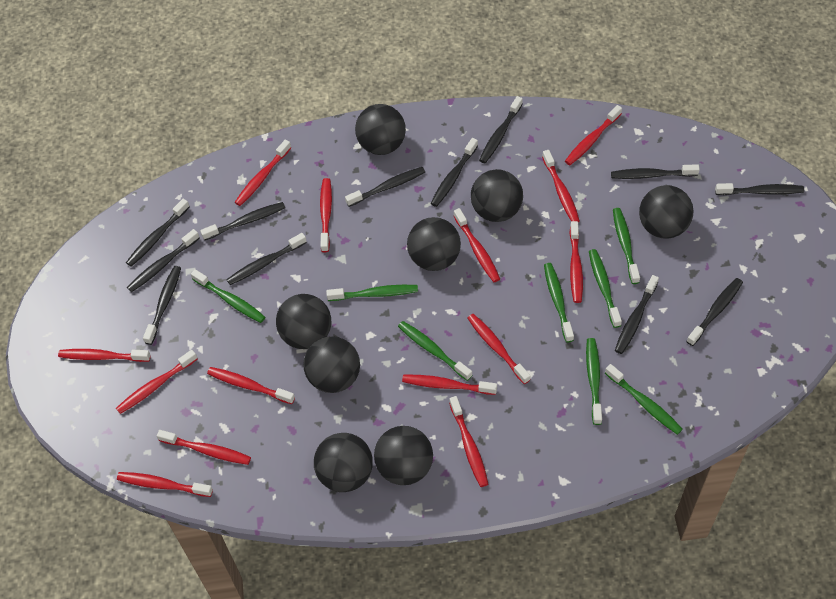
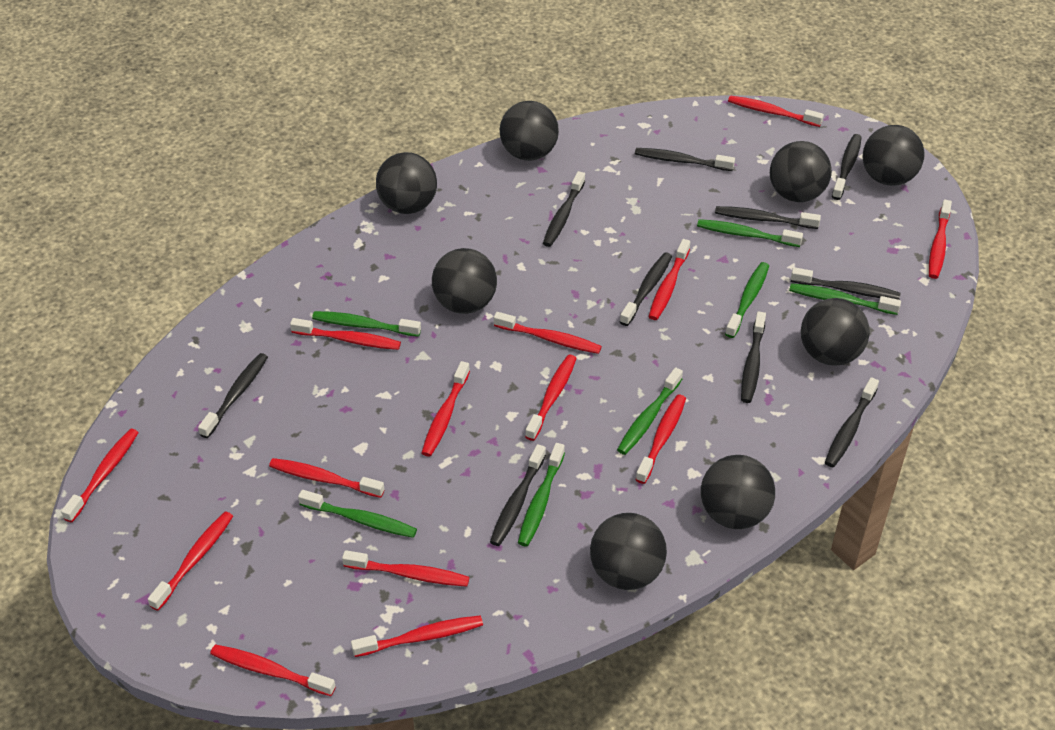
black toothbrush: [126,199,190,267] [127,229,200,292] [143,266,181,345] [200,202,285,240] [226,233,307,285] [345,167,425,207] [431,138,478,207] [479,96,523,163] [611,164,700,179] [615,275,659,354] [686,278,743,346] [715,183,804,195] = 12 -> [198,353,268,438] [490,444,546,546] [543,171,585,247] [620,253,672,326] [635,148,735,171] [715,206,821,229] [741,311,766,403] [791,267,900,300] [825,377,879,467] [832,134,862,200] = 10
green toothbrush: [191,269,265,323] [326,285,418,301] [398,321,472,381] [544,263,574,342] [586,338,602,425] [589,249,622,328] [605,364,683,435] [613,208,640,284] = 8 -> [298,490,417,538] [312,311,421,337] [518,443,565,547] [617,368,683,455] [697,219,803,247] [725,262,769,338] [789,283,901,315] = 7

